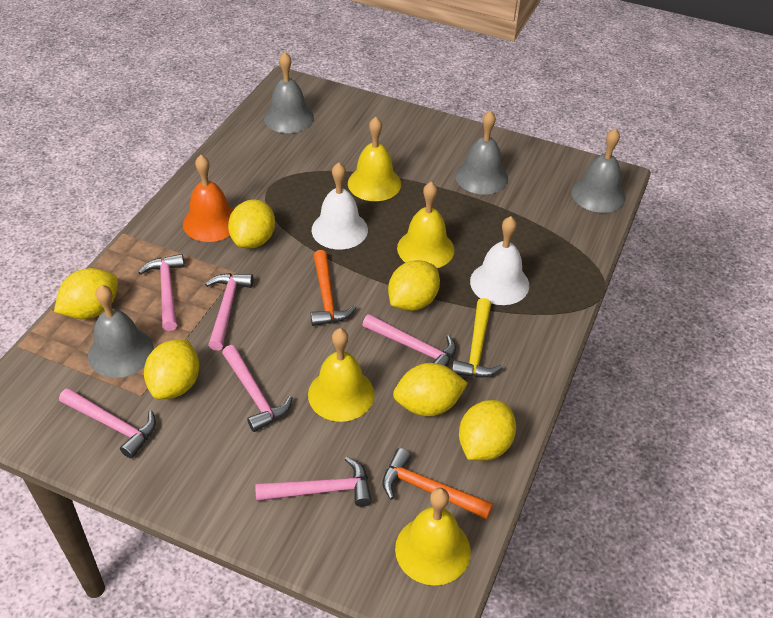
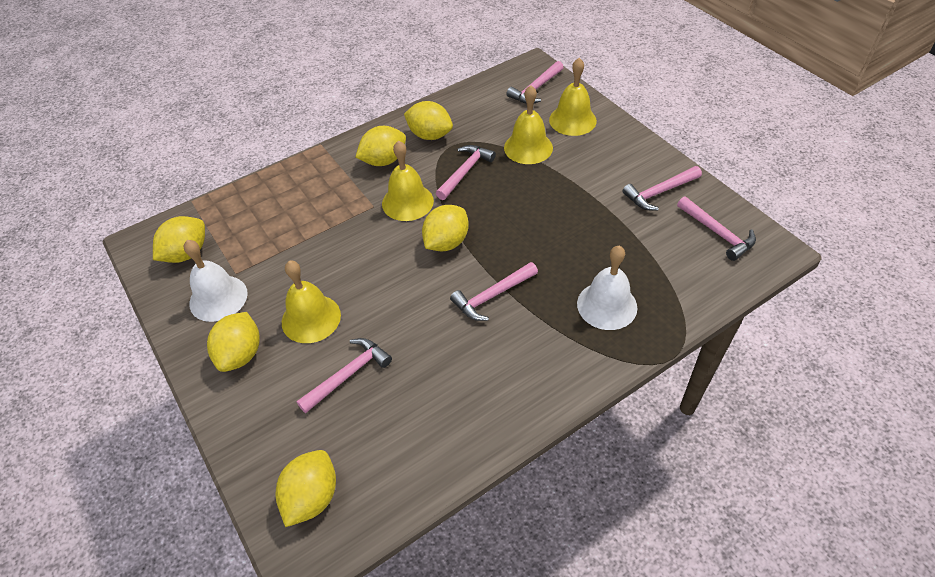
grey bell: [88,285,154,378] [264,52,314,133] [455,110,508,195] [571,128,626,213] = 4 -> none = 0
orange bell: [183,155,234,242] = 1 -> none = 0
orange hammer: [311,250,357,326] [382,448,493,519] = 2 -> none = 0
yellow hammer: [452,298,503,377] = 1 -> none = 0

